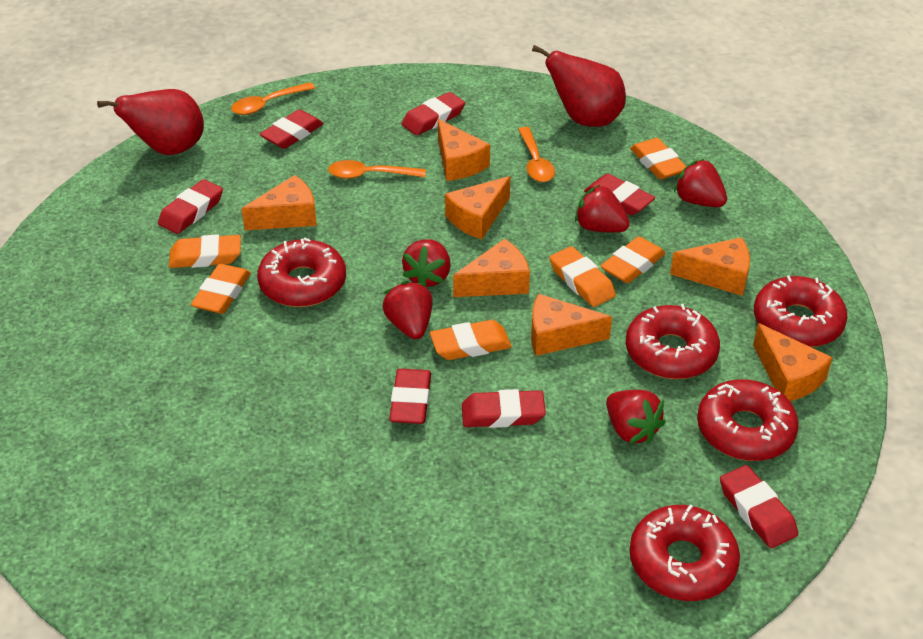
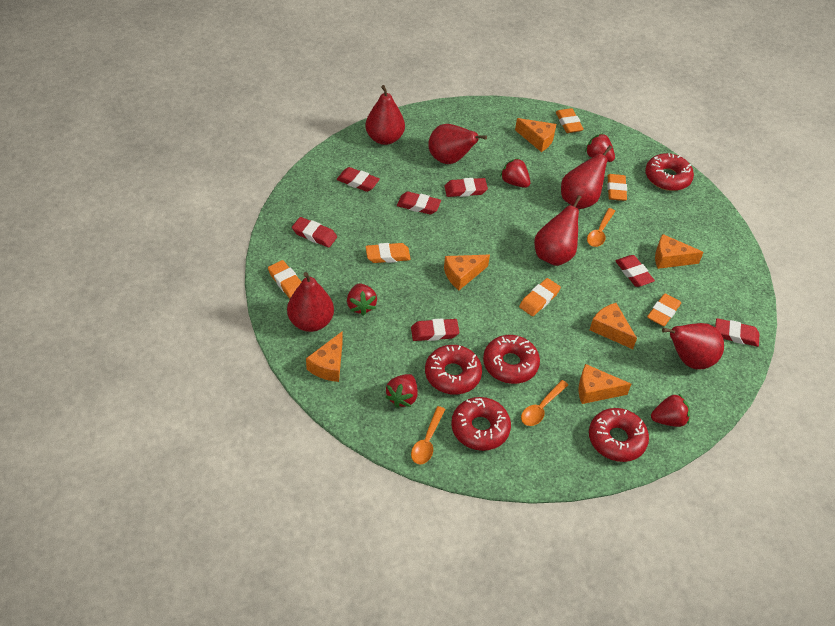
orange cheese: [241,175,317,230] [438,119,490,181] [445,176,511,239] [453,239,530,297] [531,294,612,356] [670,237,750,296] [753,323,833,401] = 7 -> [306,332,343,382] [444,255,490,290] [515,118,556,152] [579,364,631,404] [590,303,637,349] [655,234,703,269] = 6
red pear: [97,89,204,155] [532,45,626,127] = 2 -> [287,272,334,332] [366,85,405,145] [428,124,487,164] [534,195,581,266] [561,145,612,209] [662,323,724,369] = 6

